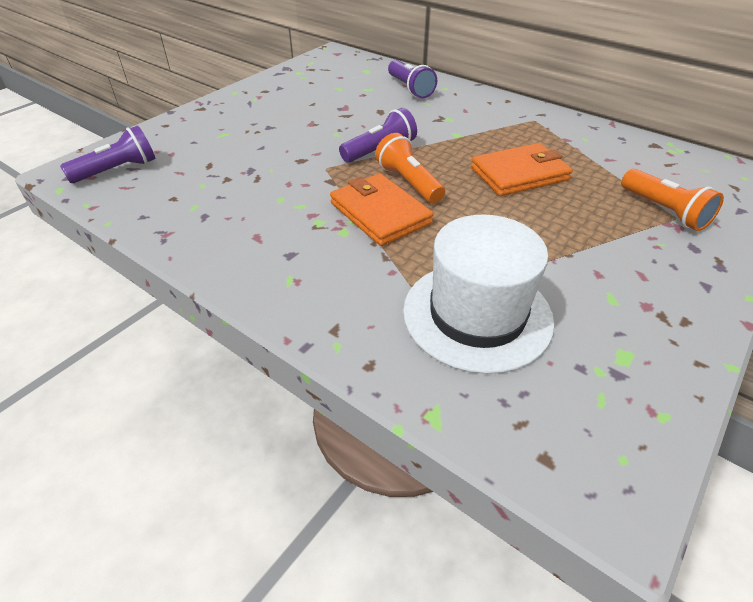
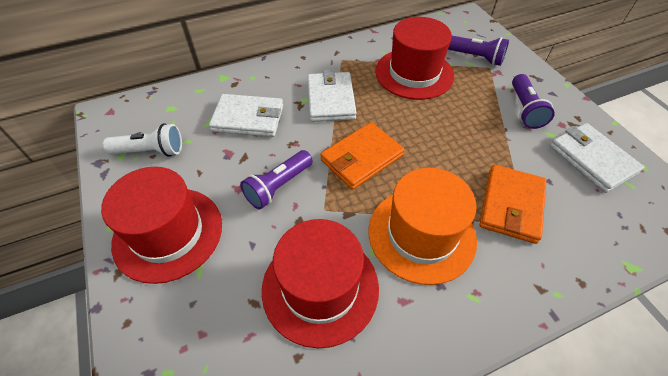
orange flashlight: [375,133,445,204] [621,169,724,231] = 2 -> none = 0
orange hat: none = 0 -> [369,168,477,285] = 1
red hat: none = 0 -> [101,167,222,284] [262,219,379,348] [375,17,454,100] = 3
white flashlight: none = 0 -> [103,123,182,157] = 1
white hat: [403,214,555,374] = 1 -> none = 0
white wallet: none = 0 -> [209,94,283,137] [308,70,357,122] [550,123,644,193] = 3

